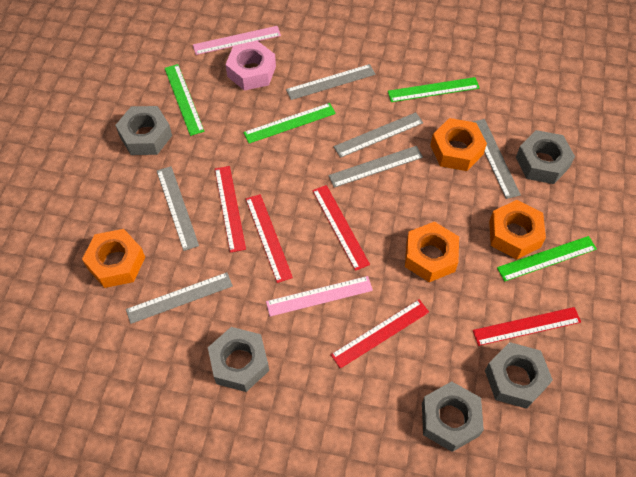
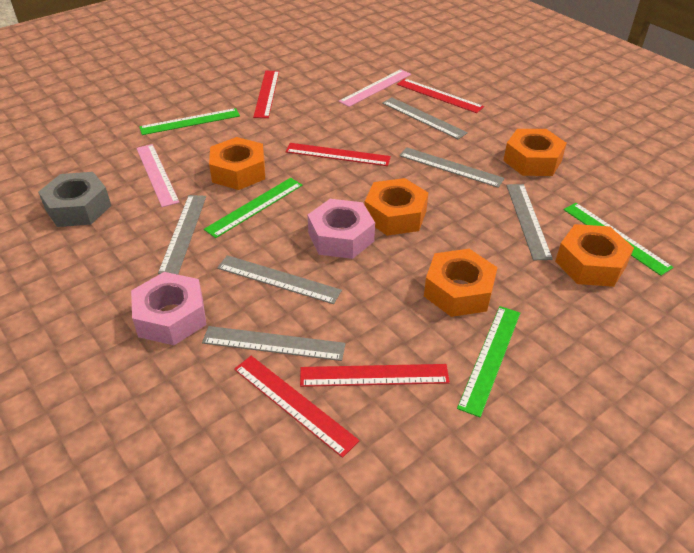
grey nut: [115,106,172,155] [208,327,269,392] [422,381,484,452] [485,342,553,409] [516,130,575,184] = 5 -> [38,172,111,227] = 1
orange nut: [82,229,145,288] [405,222,459,282] [430,118,487,171] [489,200,546,259] = 4 -> [209,137,265,190] [364,178,428,236] [424,249,498,317] [503,129,567,176] [555,224,634,287] = 5
pink nut: [225,41,276,91] = 1 -> [131,272,206,345] [308,199,375,259] = 2

